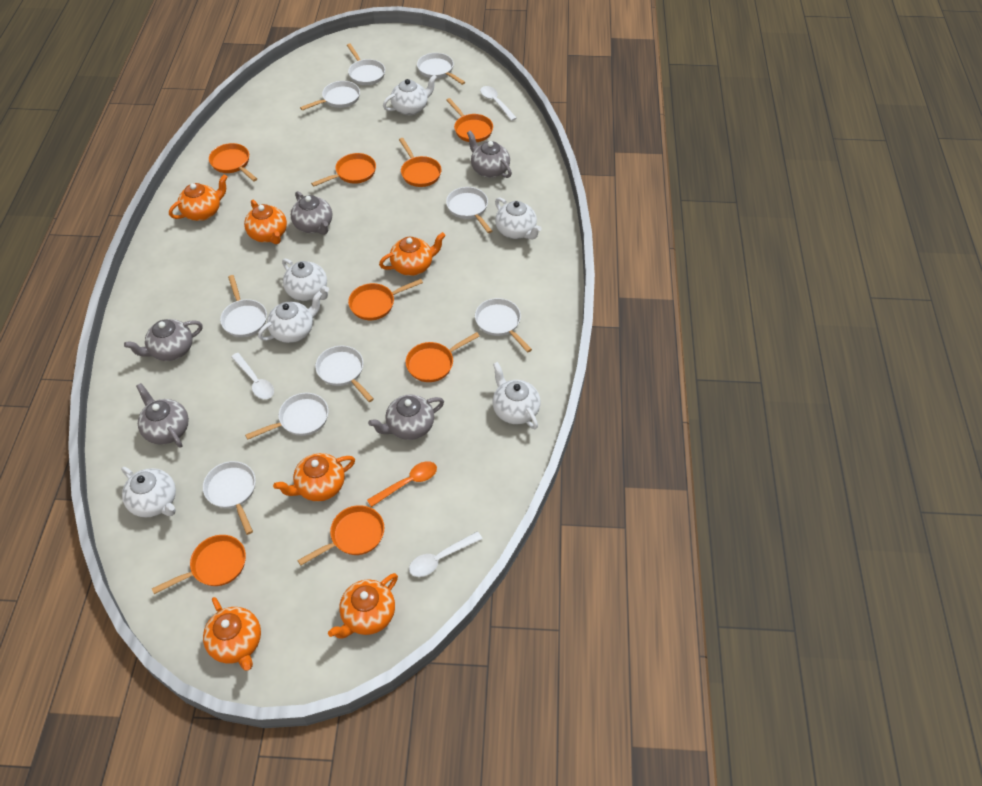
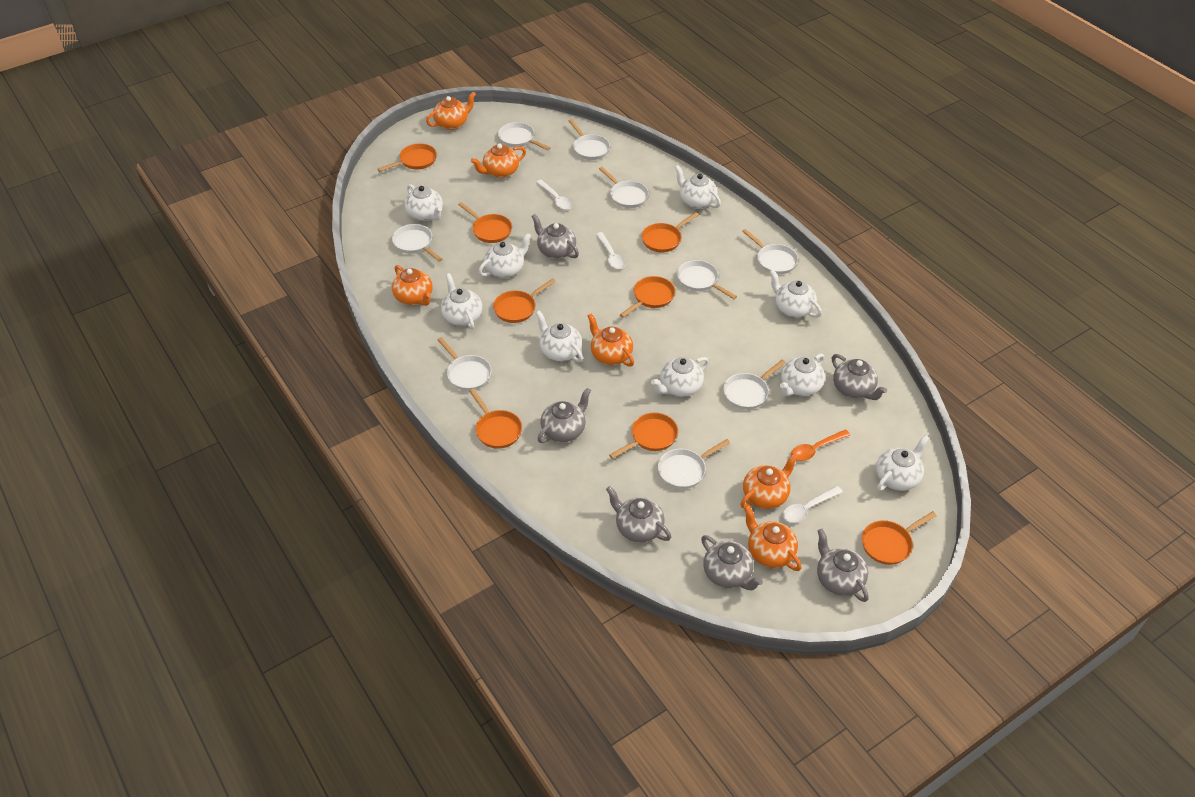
grey teapot: [124,319,203,361] [136,383,189,448] [291,191,332,235] [368,394,444,440] [467,130,512,178] = 5 -> [531,214,579,259] [538,388,591,443] [606,486,671,543] [701,535,763,590] [817,529,869,602] [832,354,887,400] = 6
white teapot: [121,467,176,518] [258,291,322,343] [282,259,329,301] [383,75,437,115] [493,362,540,429] [495,197,541,240] = 6 -> [405,184,443,221] [441,273,482,329] [478,233,531,278] [536,310,583,362] [651,357,709,397] [675,165,721,209] [770,270,822,318] [780,354,825,396] [876,435,929,491] = 9

